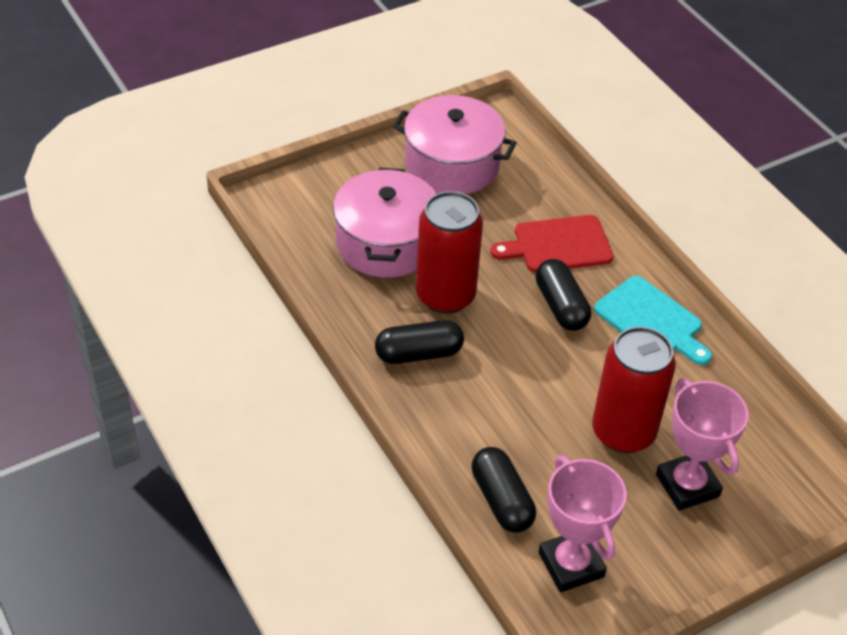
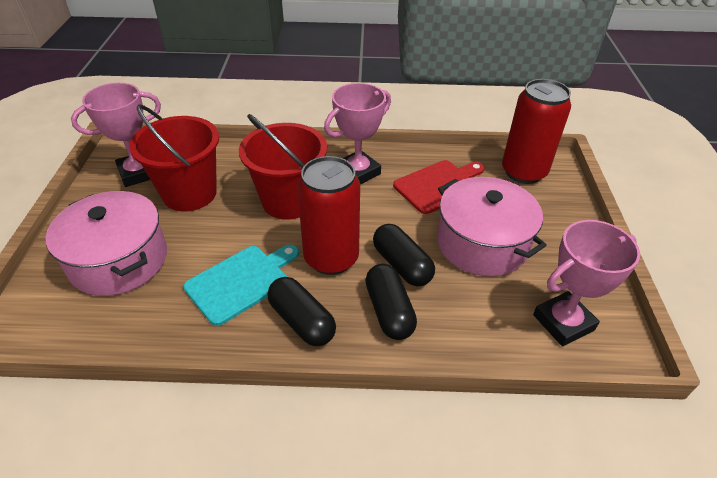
pink trophy: [539,455,627,593] [656,378,749,511] = 2 -> [71,83,161,187] [324,83,391,185] [533,220,640,347] = 3
red bucket: none = 0 -> [129,104,219,212] [239,114,327,220] = 2

